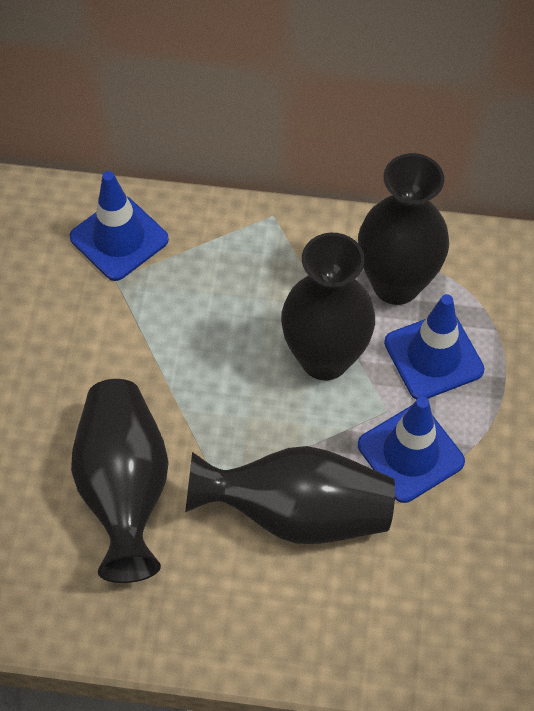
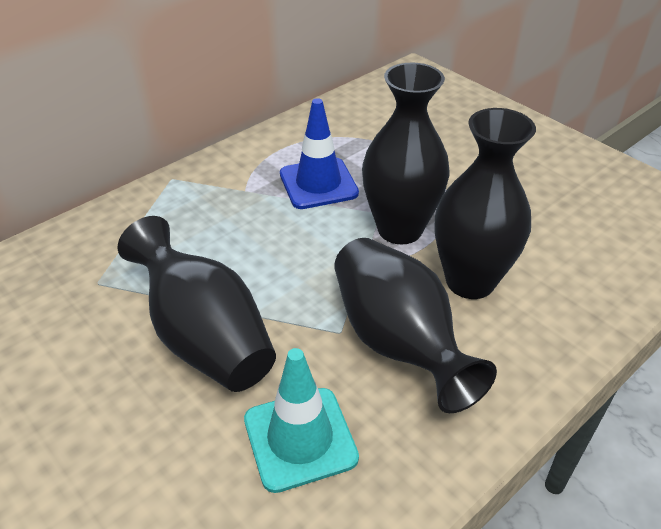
blue traffic cone: [70,171,169,281] [358,396,465,503] [384,294,485,400] = 3 -> [280,98,359,209] = 1
turquoise traffic cone: none = 0 -> [244,348,359,493] = 1

